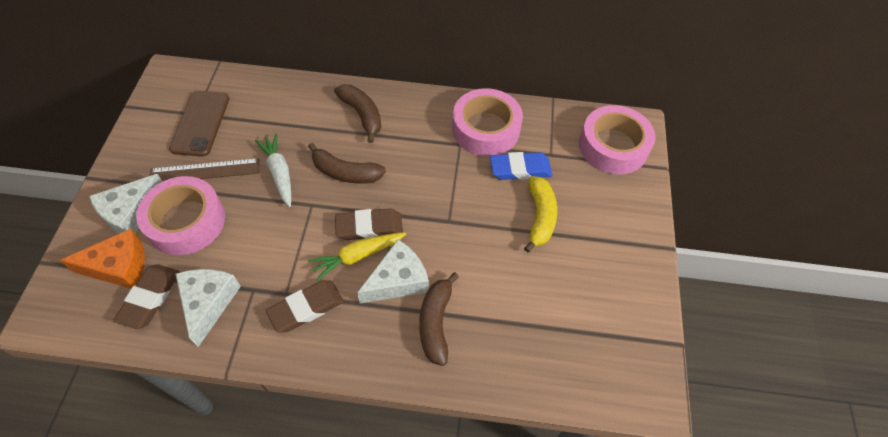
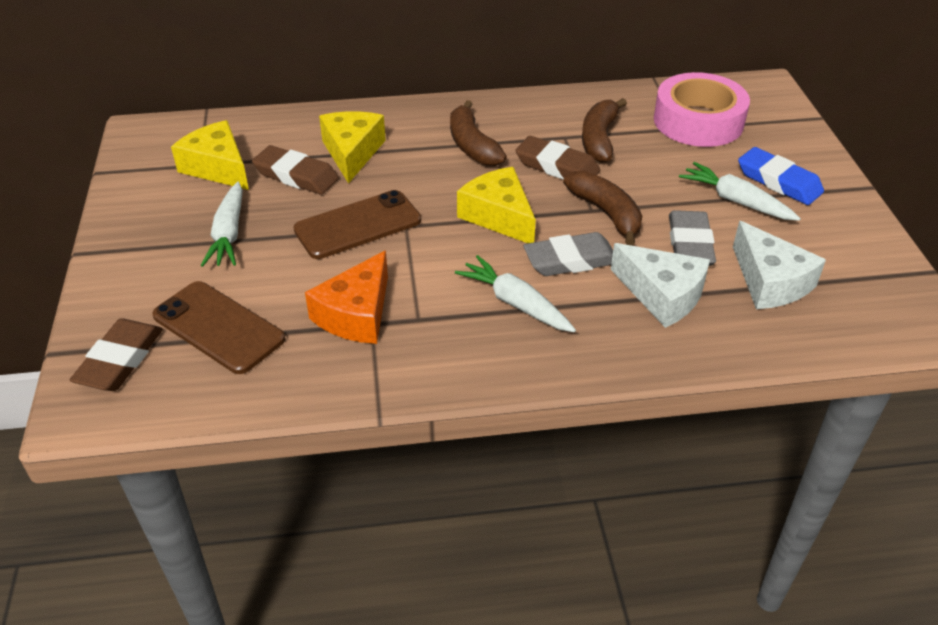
brown phone: [169,91,229,157] = 1 -> [152,281,285,374] [294,190,421,259] = 2
brown ruler: [150,158,259,181] = 1 -> none = 0
grey eraser: none = 0 -> [523,232,613,276] [669,210,716,266] = 2
pink tape: [136,176,225,255] [452,88,523,156] [579,105,655,175] = 3 -> [654,72,750,147] = 1
white carrot: [255,133,291,207] = 1 -> [201,182,243,267] [455,255,576,332] [679,162,801,221] = 3
white cheese: [89,174,163,234] [175,269,241,347] [357,240,429,303] = 3 -> [611,243,710,328] [733,221,826,309] = 2
yellow banana: [524,176,557,253] = 1 -> none = 0
yellow carrot: [308,232,407,281] = 1 -> none = 0
yellow cheese: none = 0 -> [171,120,249,190] [319,111,386,184] [457,167,536,243] = 3

